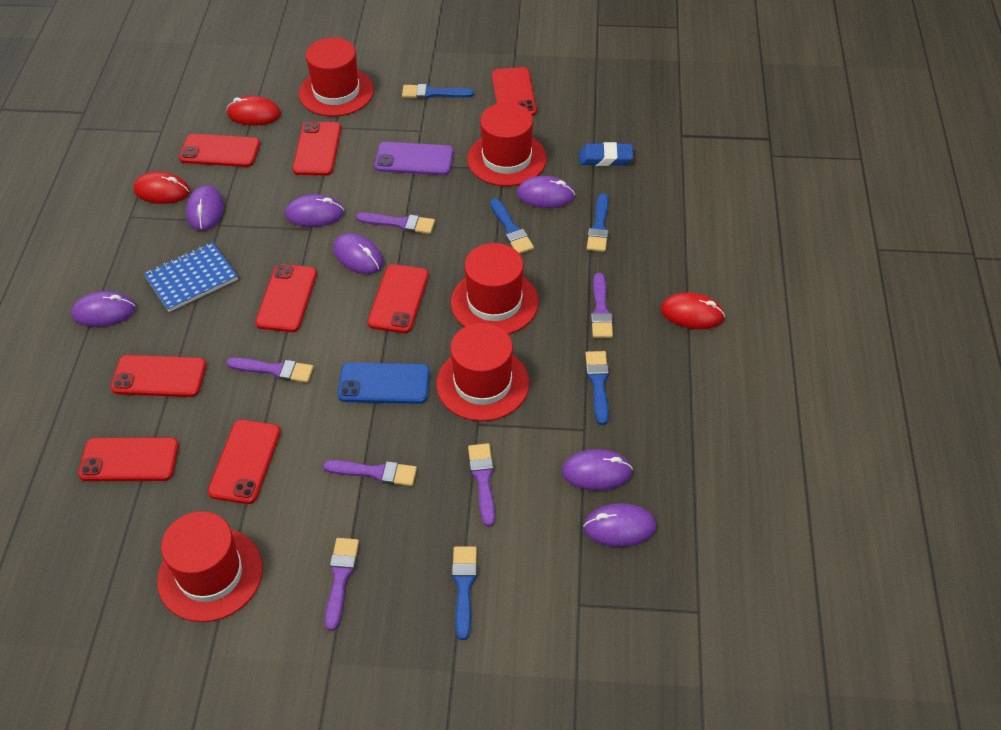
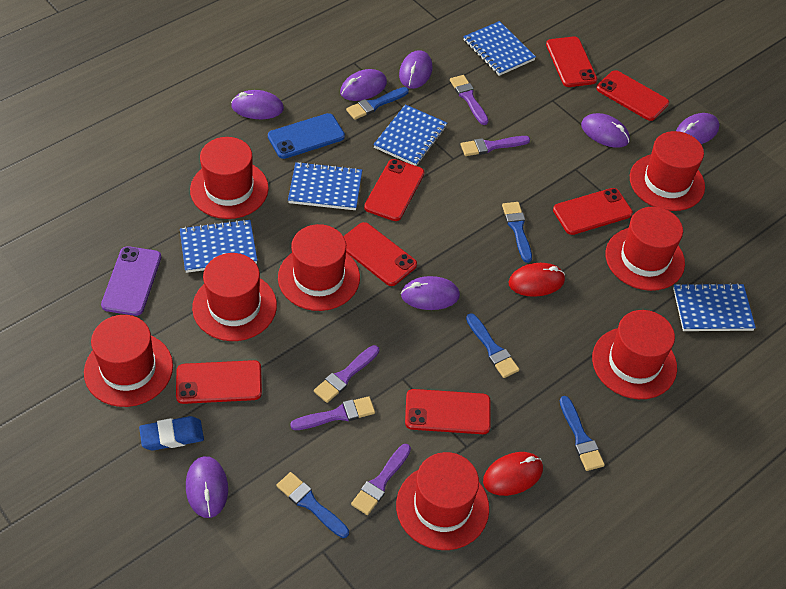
blue notebook: [144,242,238,312] = 1 -> [180,219,257,273] [288,162,362,210] [373,104,447,166] [463,21,536,76] [673,283,756,331] = 5
purple brush: [226,357,314,383] [323,460,417,486] [325,538,359,631] [356,213,435,234] [468,443,495,527] [591,273,613,338] = 6 -> [290,396,375,430] [314,345,379,403] [351,444,411,515] [450,75,489,125] [460,136,530,156] = 5
red hat: [157,511,263,622] [299,37,374,117] [436,323,529,421] [451,243,539,334] [467,103,547,186] = 5 -> [84,315,173,407] [190,137,269,219] [192,253,277,341] [278,224,360,311] [396,452,489,550] [592,310,677,399] [606,207,685,291] [630,131,705,211] = 8
red mouse: [133,171,190,204] [227,96,281,125] [661,292,725,329] = 3 -> [483,452,543,496] [508,263,565,297] = 2
red phone: [78,437,179,481] [111,355,206,397] [179,134,260,167] [208,420,281,504] [255,264,317,332] [292,121,341,176] [368,264,429,333] [492,67,537,116] = 8 -> [176,360,262,404] [343,222,417,286] [364,159,425,221] [405,389,491,434] [546,36,597,87] [553,188,633,235] [596,70,669,121] = 7

